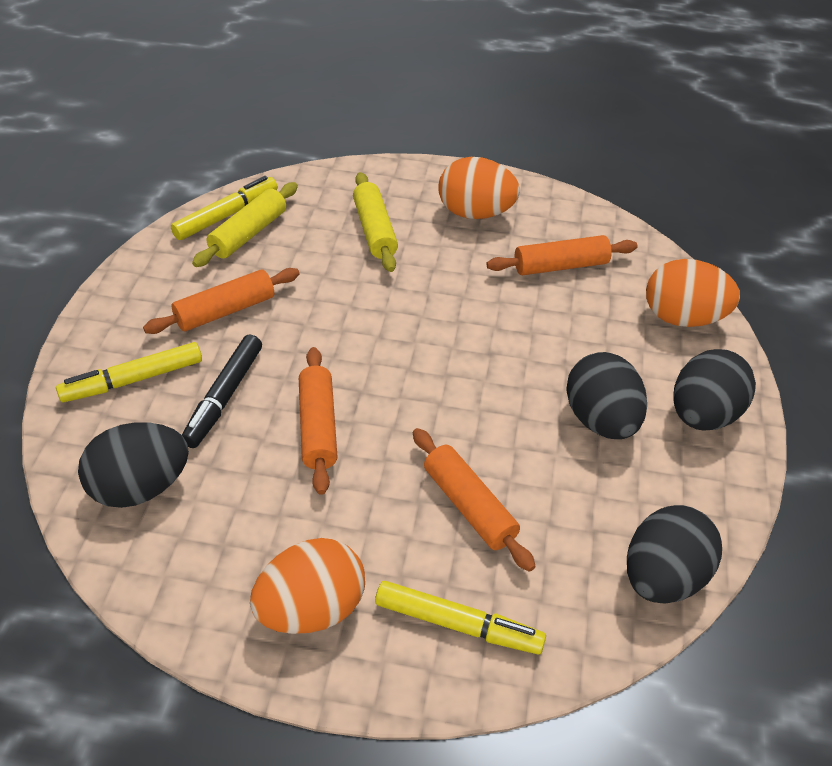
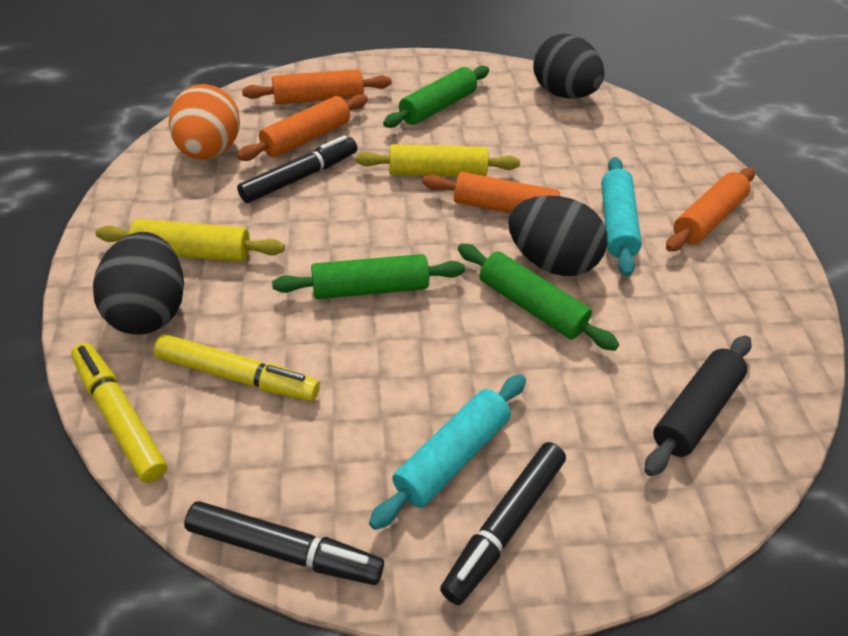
black egg: [78,422,189,508] [566,352,647,439] [627,505,722,604] [673,349,756,431] = 4 -> [93,232,184,335] [508,196,607,276] [533,34,604,99] = 3
black marker: [182,335,262,448] = 1 -> [184,501,384,585] [237,135,357,203] [440,442,566,605] = 3
black rolling pin: none = 0 -> [644,336,752,476] = 1
green rolling pin: none = 0 -> [272,254,465,299] [383,66,489,128] [458,243,619,351] = 3
orange egg: [250,538,365,634] [438,157,520,219] [646,259,740,327] = 3 -> [168,84,240,160] = 1
turquoise rolling pin: none = 0 -> [369,374,526,530] [601,157,642,277] = 2
yellow marker: [56,342,202,402] [171,176,278,240] [375,581,546,654] = 3 -> [71,343,167,483] [154,334,320,401] = 2

